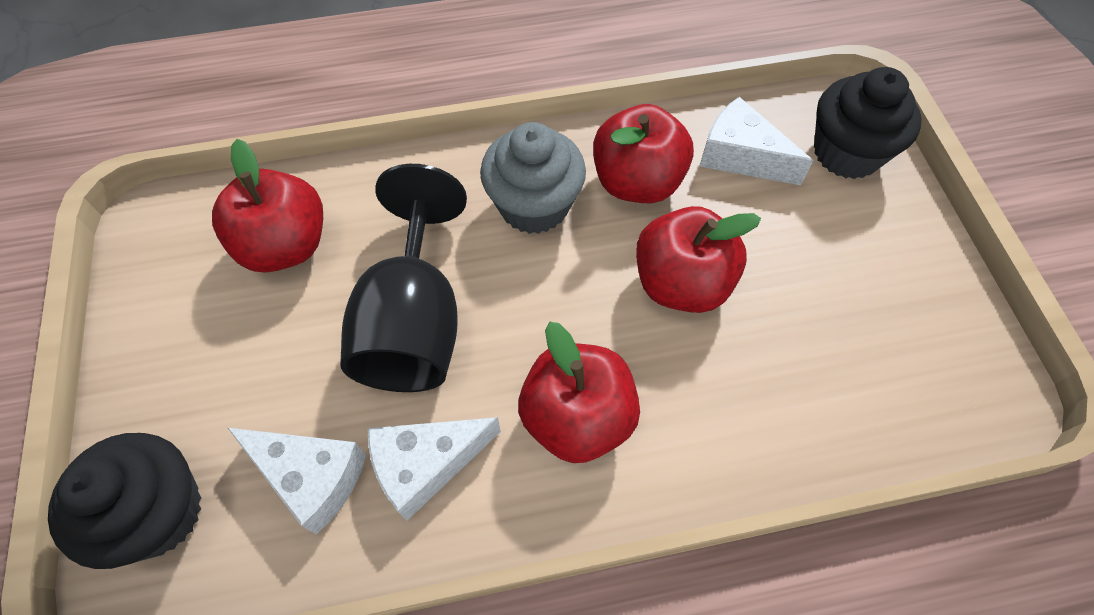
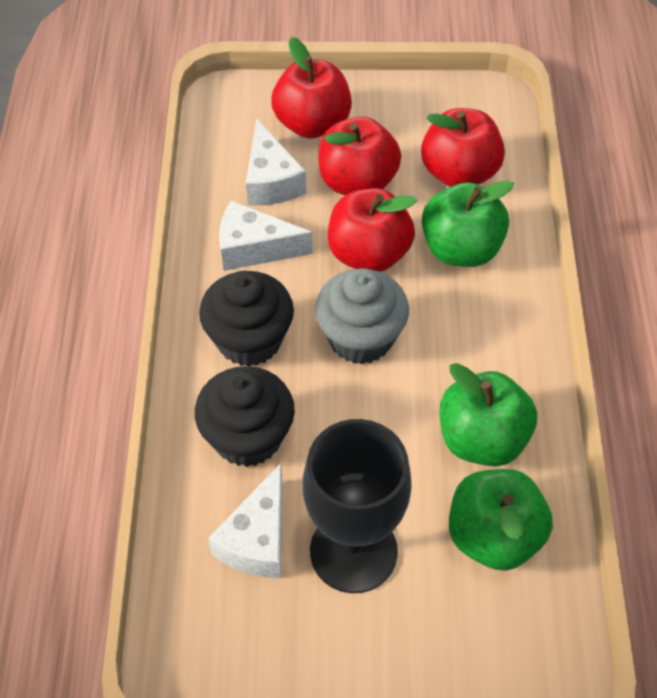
green apple: none = 0 -> [422,180,514,267] [440,363,537,467] [449,469,553,571] = 3

